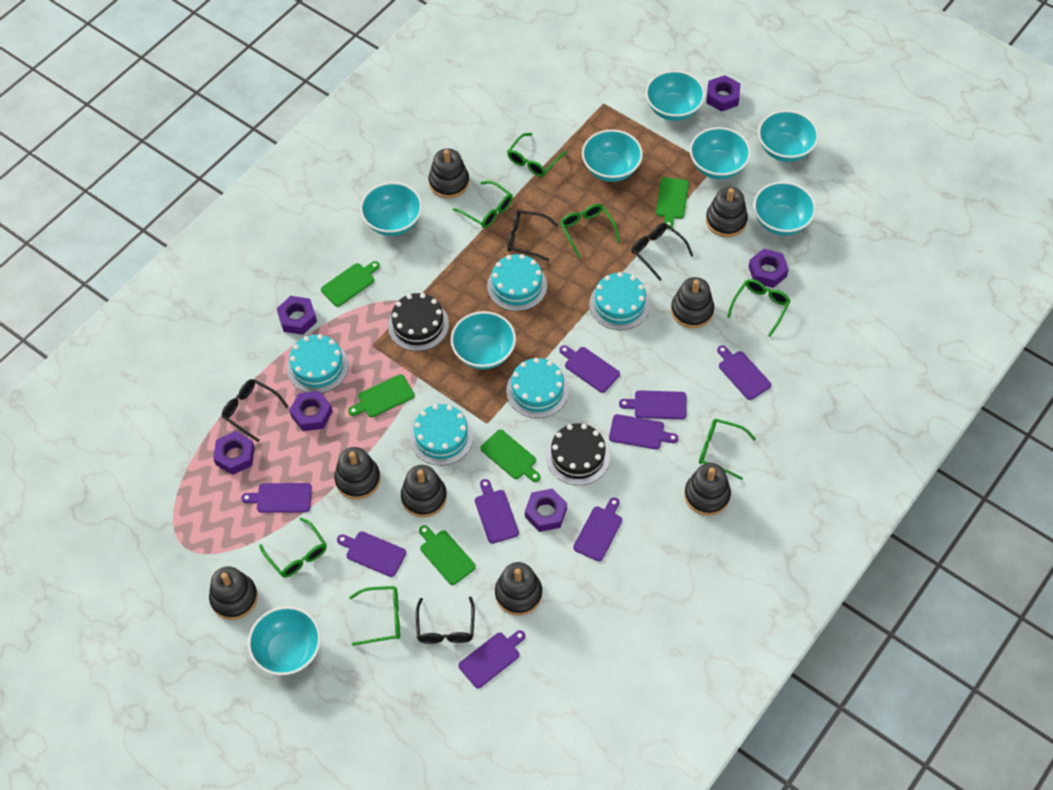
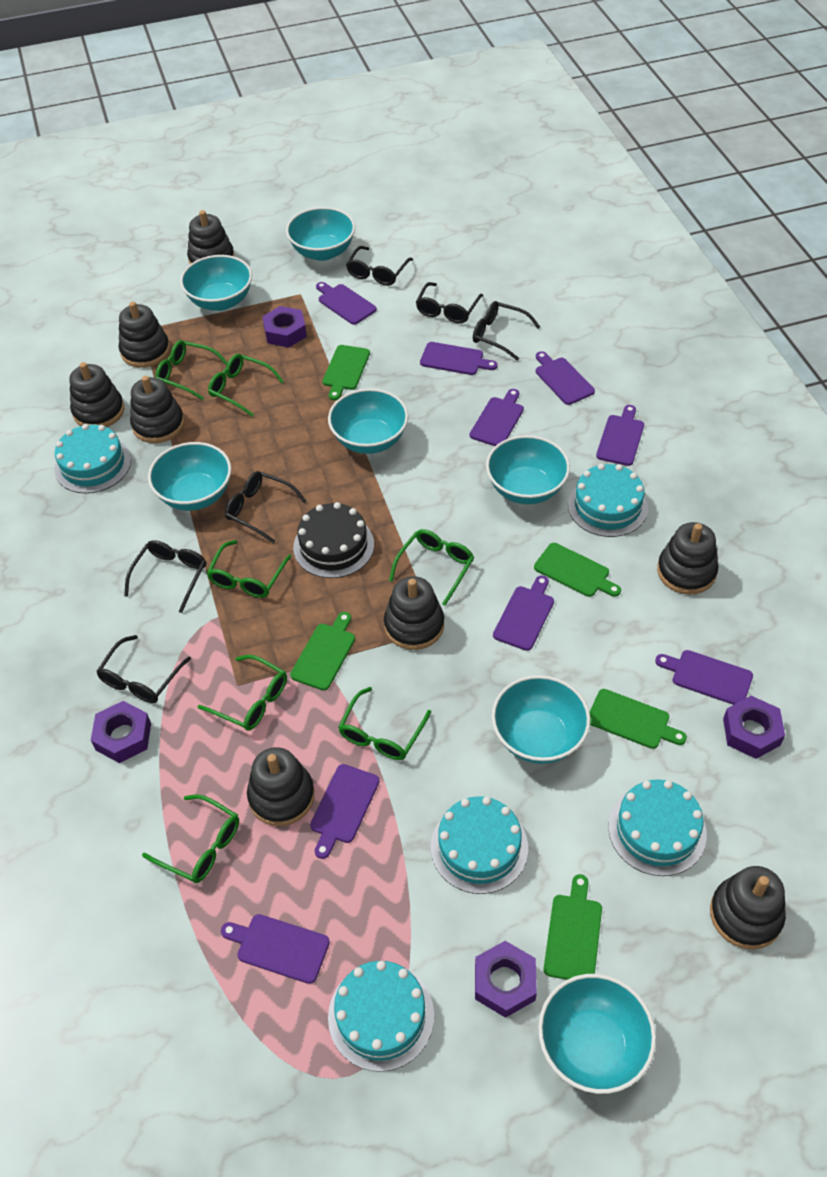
black cake: [388,293,449,351] [546,423,610,485] = 2 -> [293,502,374,578] = 1
black glasses: [222,379,289,442] [416,597,475,644] [508,210,558,261] [631,223,693,281] = 4 -> [96,635,191,703] [124,540,206,613] [225,471,307,543] [346,246,413,286] [416,282,483,324] [473,301,540,361] = 6
purple nut: [213,431,255,475] [276,296,317,335] [289,391,333,431] [525,488,567,532] [706,75,740,111] [749,249,789,288] = 6 -> [91,701,151,763] [262,306,307,348] [475,941,537,1018] [723,696,785,759] = 4
turquoise bowl: [248,606,321,675] [360,182,422,236] [451,311,516,369] [582,130,643,182] [646,70,705,121] [690,127,751,179] [754,182,816,236] [758,110,819,162] = 8 -> [148,442,231,511] [180,255,252,311] [286,207,355,261] [328,389,408,454] [486,435,570,504] [492,675,591,764] [538,974,656,1094] = 7

